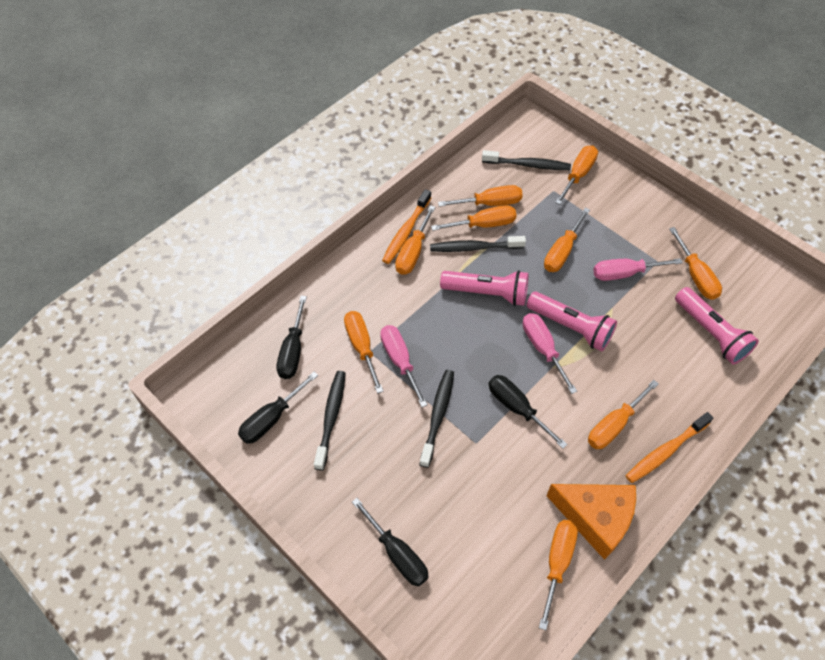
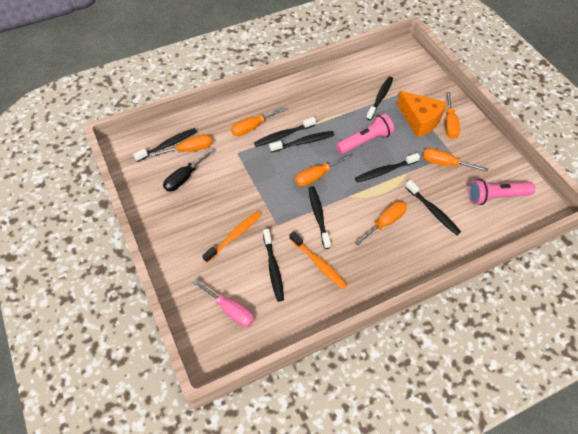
black screwdriver: [238,372,318,444] [277,296,307,379] [352,498,429,586] [489,375,568,449] = 4 -> [163,149,214,192] = 1
black toothbrush: [314,371,346,470] [420,370,454,468] [430,236,526,252] [482,150,571,170] = 4 -> [133,128,197,162] [254,117,316,147] [263,229,284,302] [269,131,334,152] [308,186,331,249] [355,153,420,183] [366,77,393,120] [405,180,461,235] = 8
orange screwdriver: [344,311,383,393] [395,205,435,275] [431,205,517,231] [438,185,523,207] [539,520,578,630] [544,208,590,272] [555,145,598,205] [588,380,659,449] [669,227,722,300] = 9 -> [149,134,212,157] [231,107,286,136] [295,154,352,186] [355,201,407,245] [423,148,488,172] [445,92,460,139] = 6
pink flashlight: [440,270,528,306] [527,292,617,352] [675,287,759,364] = 3 -> [336,113,394,155] [468,179,535,205] = 2
pink screwdriver: [380,325,428,407] [523,313,577,394] [593,258,683,281] = 3 -> [192,279,254,327] = 1

